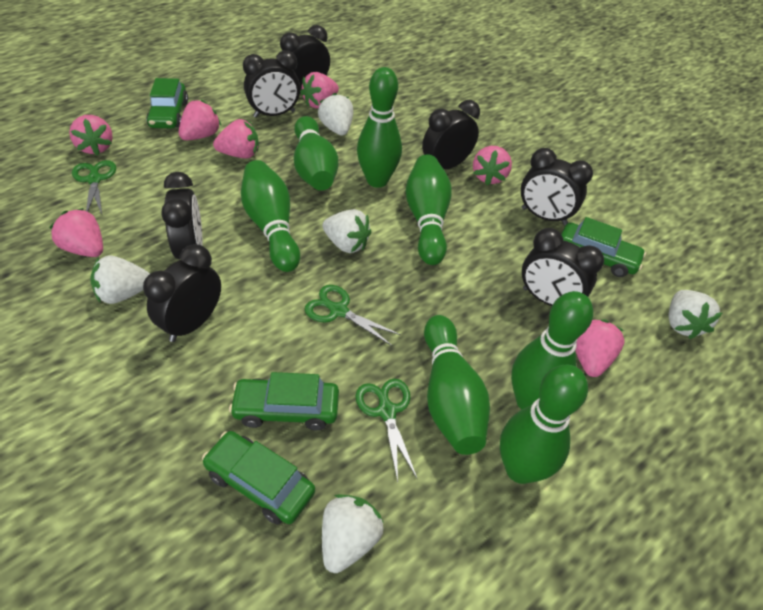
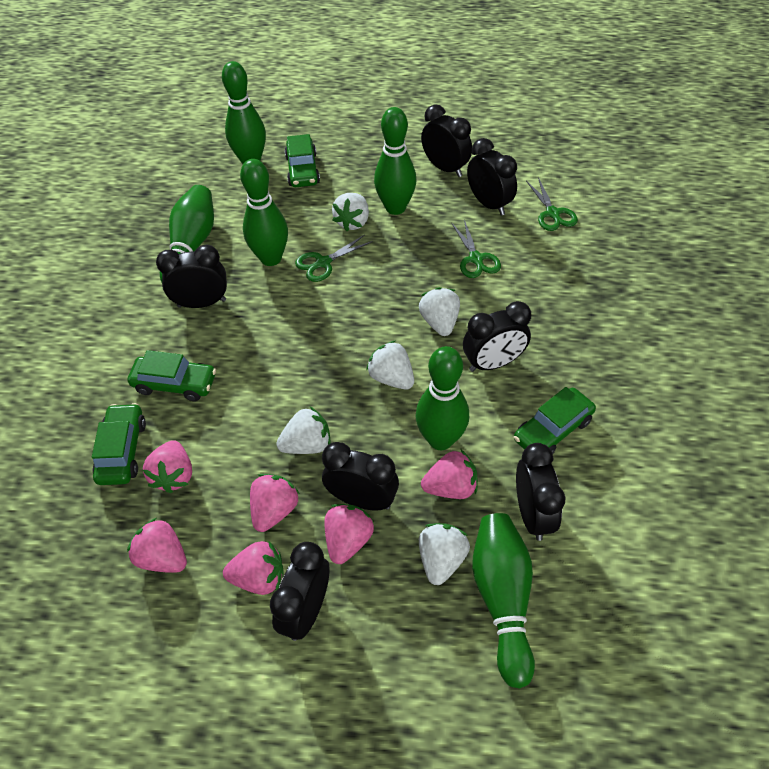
green bowling pin: [241,160,300,272] [294,116,338,191] [357,67,402,188] [406,155,452,265] [424,315,490,455] [500,365,588,484] [511,291,593,410] = 7 -> [160,185,214,283] [222,61,266,164] [240,159,288,266] [374,107,417,215] [416,346,469,450] [472,513,535,689] = 6
pink strawberry: [49,208,103,257] [69,115,113,155] [179,100,221,140] [213,119,259,158] [300,72,339,108] [473,146,512,185] [575,320,625,377] = 7 -> [127,518,187,573] [143,440,192,493] [223,541,284,595] [250,474,300,532] [324,504,374,564] [421,450,478,499] = 6

